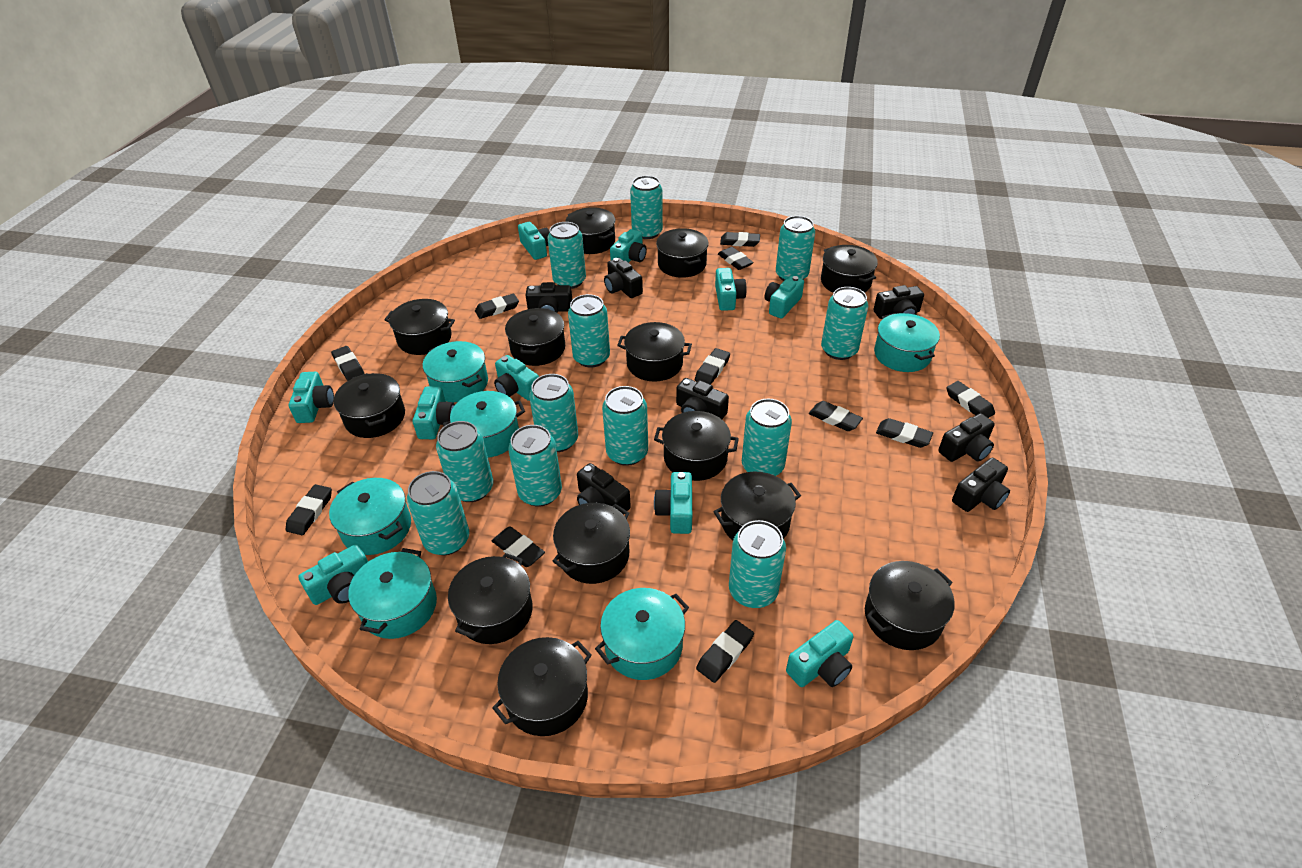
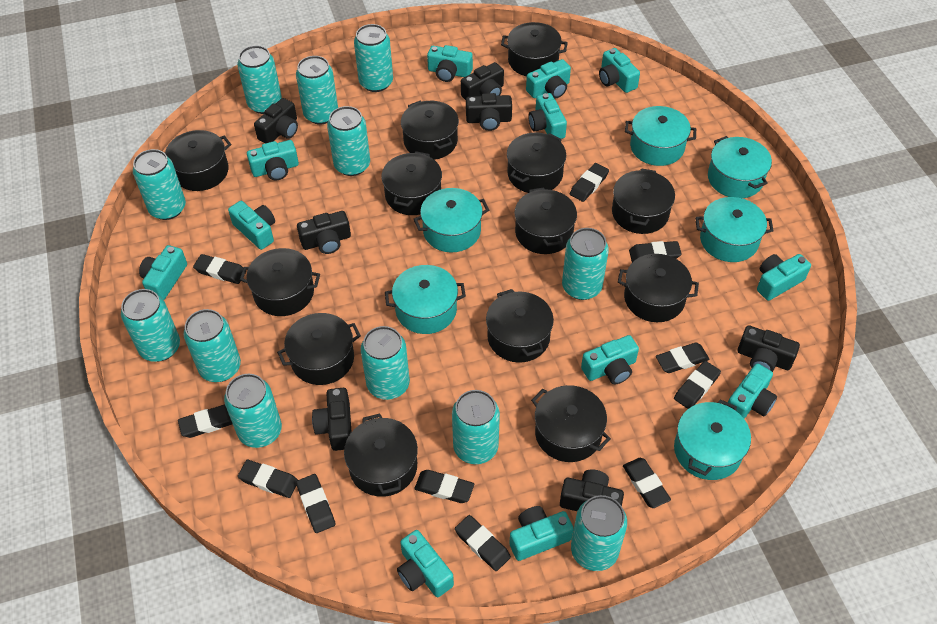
turquoise camera: [289,372,334,423] [298,544,368,605] [413,387,455,439] [494,355,539,401] [518,222,550,260] [610,229,647,263] [654,472,692,534] [715,268,747,311] [765,276,804,319] [786,620,854,687] = 10 -> [139,245,187,300] [228,201,275,250] [247,140,299,180] [397,530,454,597] [427,45,473,82] [509,506,574,561] [526,59,571,98] [528,93,567,139] [581,335,639,384] [599,48,640,93] [728,363,777,419] [757,254,811,301] = 12

